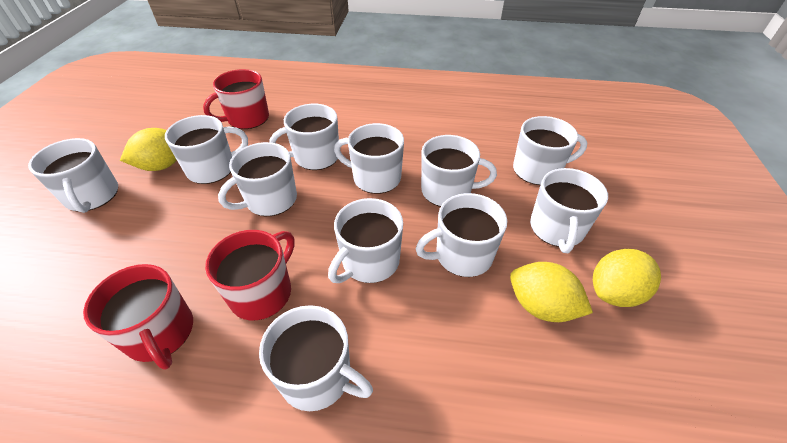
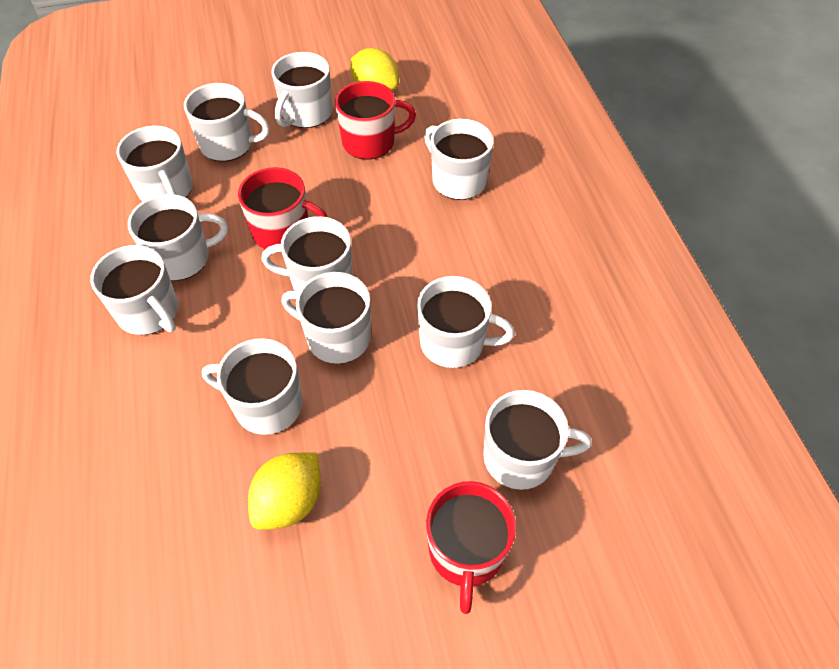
yellow lemon: [120,128,177,171] [510,262,593,322] [593,249,661,307] = 3 -> [248,452,321,530] [350,48,399,91] = 2

